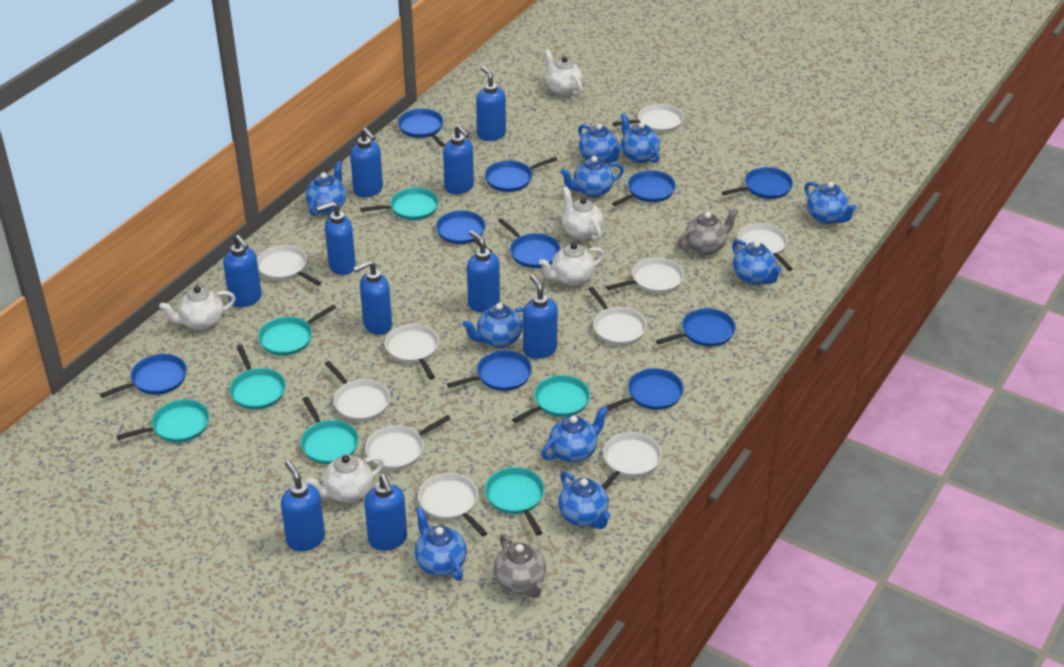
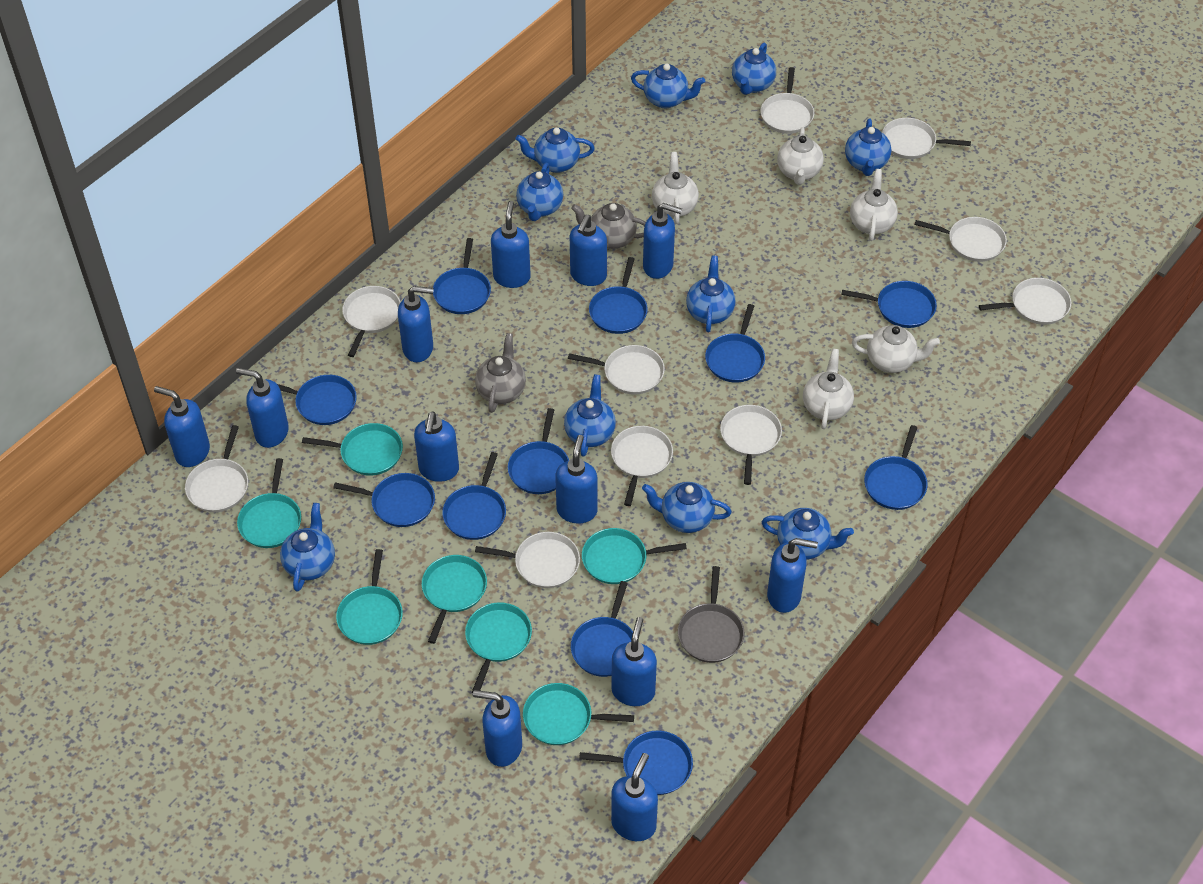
blue pan: [100,354,187,398] [398,109,445,147] [436,210,492,252] [447,350,532,391] [485,157,557,192] [498,218,561,268] [606,368,684,411] [612,170,676,206] [656,308,736,347] [722,167,793,199] = 10 -> [278,375,357,425] [333,473,435,527] [433,238,491,314] [442,452,506,540] [508,408,569,494] [571,581,633,677] [579,731,693,795] [589,257,648,334] [705,304,765,383] [841,281,937,328] [864,425,928,510] = 11
blue soap dispenser: [223,235,262,307] [281,460,325,552] [317,202,356,275] [350,128,383,197] [353,260,392,335] [364,474,407,551] [443,125,474,194] [467,231,500,312] [476,66,506,141] [523,274,558,359] = 10 -> [154,386,210,467] [236,368,289,448] [398,286,434,362] [414,411,459,482] [473,690,522,767] [491,201,531,288] [555,435,598,524] [570,215,607,286] [611,617,657,706] [611,753,658,841] [643,203,682,279] [767,538,818,613] = 12
grey pan: none = 0 -> [678,566,744,663] = 1

